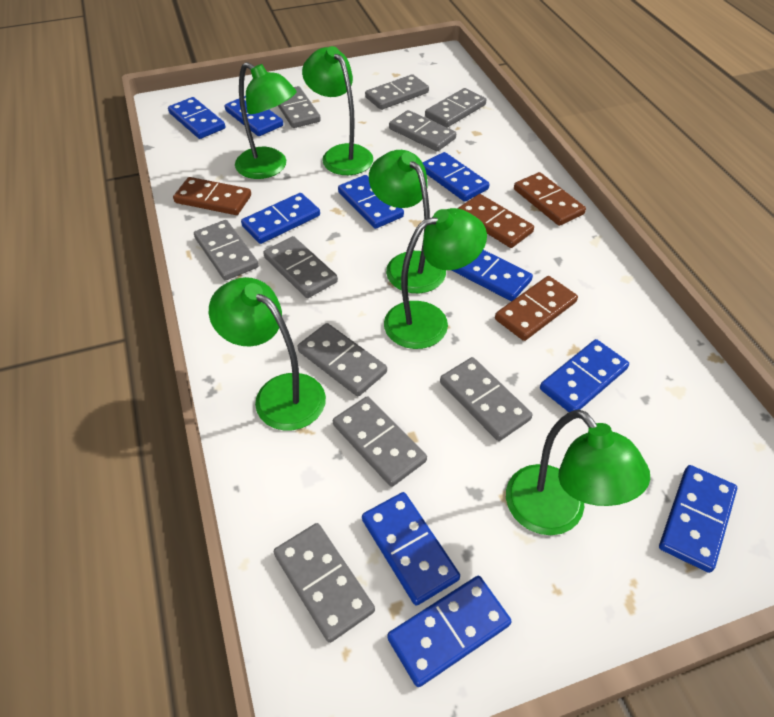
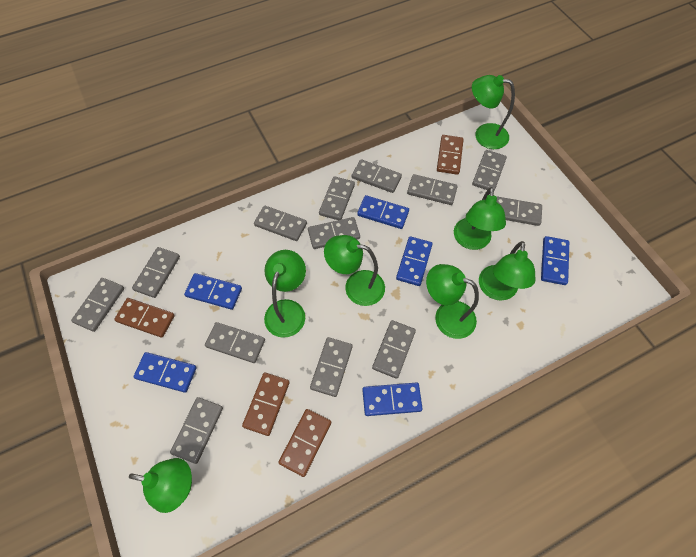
blue domino: [168,97,225,139] [225,96,283,136] [241,193,320,244] [338,175,404,229] [362,492,460,606] [387,576,512,687] [422,152,489,202] [451,250,533,301] [540,339,629,412] [659,465,737,573] = 10 -> [134,352,197,393] [184,273,242,310] [357,195,409,229] [362,383,423,416] [396,236,433,286] [541,236,569,285] = 6
green lamp: [209,277,326,430] [235,62,296,179] [302,46,373,175] [369,150,446,293] [384,208,487,349] [506,409,650,535] = 6 -> [129,458,192,513] [264,250,306,338] [324,235,385,306] [426,264,479,339] [454,187,506,250] [472,75,515,149] [479,241,536,301] = 7
grey domino: [194,220,259,281] [263,236,338,298] [274,523,375,643] [278,86,321,128] [297,323,387,396] [333,396,427,487] [365,74,429,110] [389,110,456,151] [425,88,486,128] [440,357,532,441] = 10 -> [71,278,124,332] [132,247,180,298] [170,397,223,464] [205,322,265,363] [254,206,307,241] [308,217,360,249] [310,337,352,397] [319,176,355,220] [352,159,402,193] [372,320,416,379] [407,174,458,205] [472,150,507,191] [496,196,542,226] = 13

